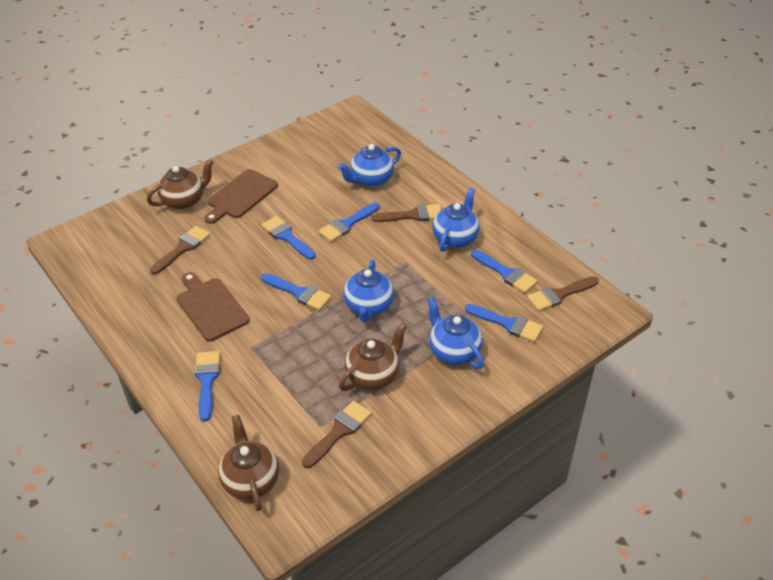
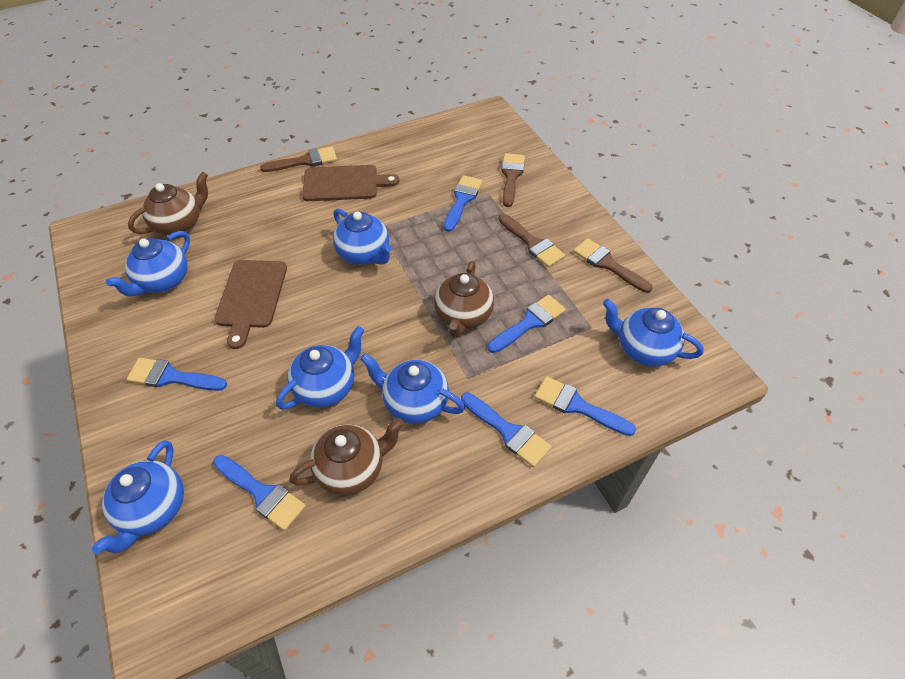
blue teapot: [338,144,401,187] [343,260,394,322] [427,297,484,369] [432,188,480,252] = 4 -> [92,440,184,554] [106,231,190,296] [276,326,364,409] [333,208,392,265] [360,353,465,424] [603,299,704,366] = 6

